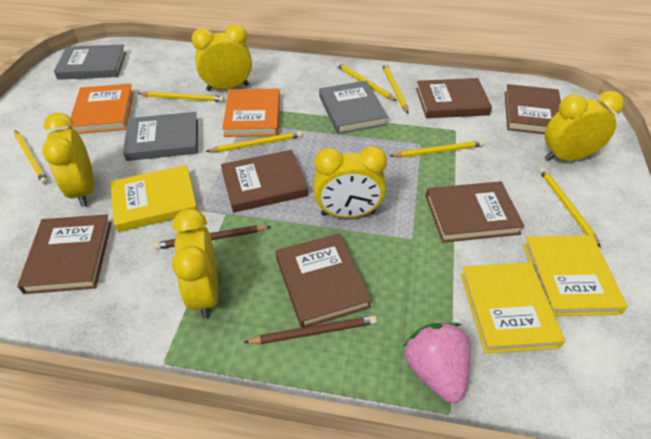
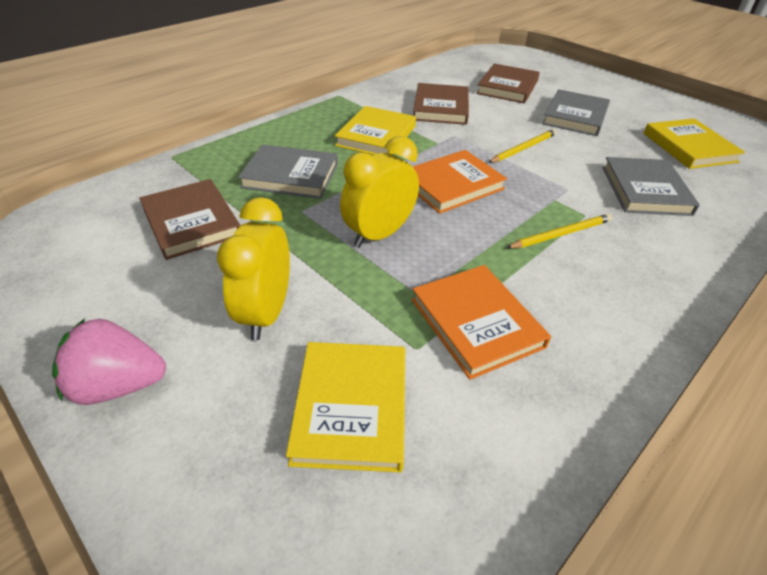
brown book: [17,214,112,294] [221,150,308,213] [276,233,372,328] [416,78,492,118] [426,181,525,243] [505,84,561,134] = 6 -> [139,179,240,260] [413,83,469,125] [476,64,540,103] = 3
brown pencil: [154,225,271,250] [244,315,377,344] = 2 -> none = 0
yellow clock: [43,113,94,207] [172,209,218,319] [192,24,252,91] [314,146,387,218] [545,91,624,161] = 5 -> [217,197,290,340] [340,136,419,248] = 2
yellow pencil: [14,130,48,184] [138,91,224,102] [206,131,302,152] [336,62,397,101] [382,63,409,113] [390,140,484,158] [539,168,601,247] = 7 -> [488,129,557,163] [506,214,612,249] = 2

